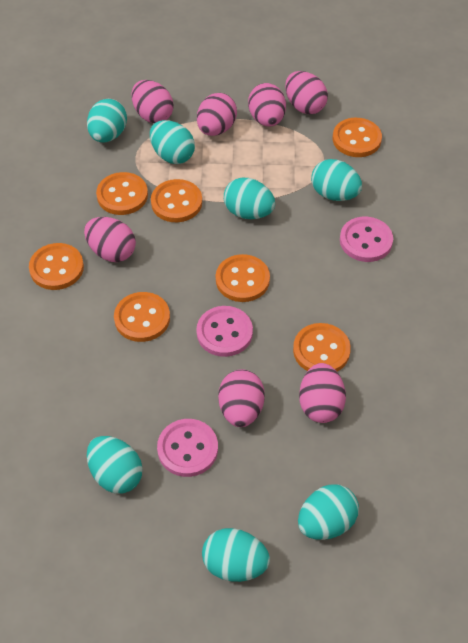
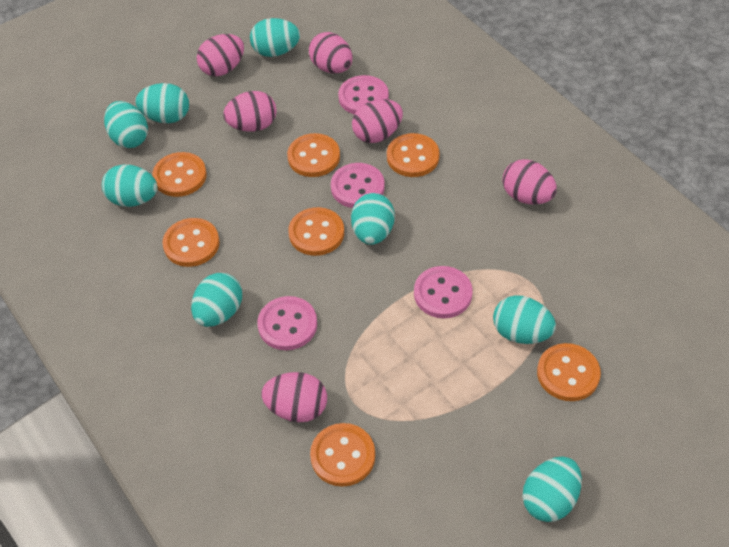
pink button: [157,419,218,477] [196,306,253,357] [340,217,393,262] = 3 -> [257,296,317,350] [331,163,385,208] [338,75,389,114] [414,266,473,318] = 4
pink egg: [84,217,136,262] [131,80,174,123] [197,93,237,136] [218,369,265,427] [248,83,286,127] [285,71,328,114] [299,363,346,423] = 7 -> [197,34,244,76] [223,91,277,132] [261,372,327,422] [309,32,352,74] [352,99,403,143] [502,159,557,204] = 6
turquoise egg: [87,99,127,143] [87,436,143,494] [150,120,195,164] [202,528,270,582] [224,178,275,219] [298,485,359,540] [311,159,362,201] = 7 -> [102,164,158,207] [104,101,148,148] [136,83,189,123] [191,273,242,327] [250,18,300,57] [351,193,395,245] [493,295,556,344] [522,457,582,522] = 8

